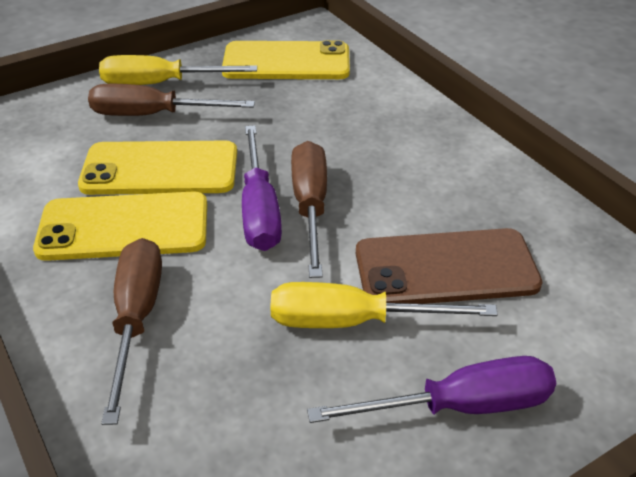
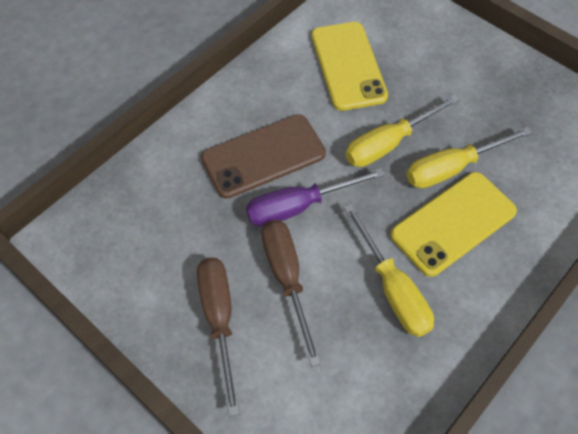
brown screwdriver: [88,84,255,116] [101,238,162,425] [291,141,327,278] = 3 -> [197,257,240,416] [262,220,321,366] = 2
purple screwdriver: [242,125,282,251] [307,356,556,423] = 2 -> [246,168,385,227] = 1
yellow phone: [33,191,207,261] [78,141,237,195] [222,40,350,79] = 3 -> [311,22,388,111] [390,172,517,277] = 2
yellow screwdriver: [99,55,257,85] [270,282,498,328] = 2 -> [344,204,434,337] [345,95,460,167] [406,127,532,188] = 3

